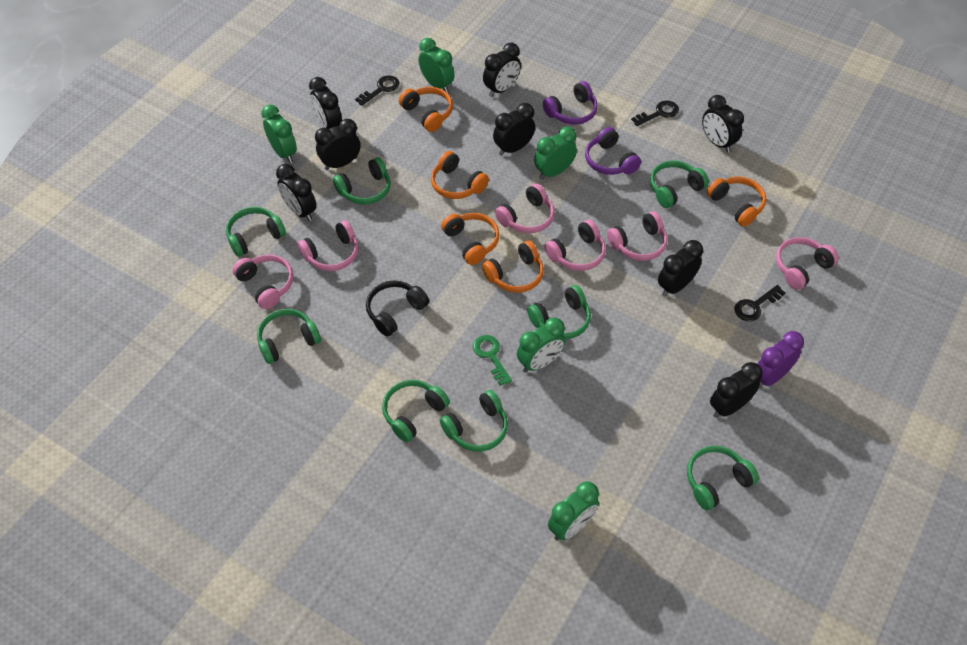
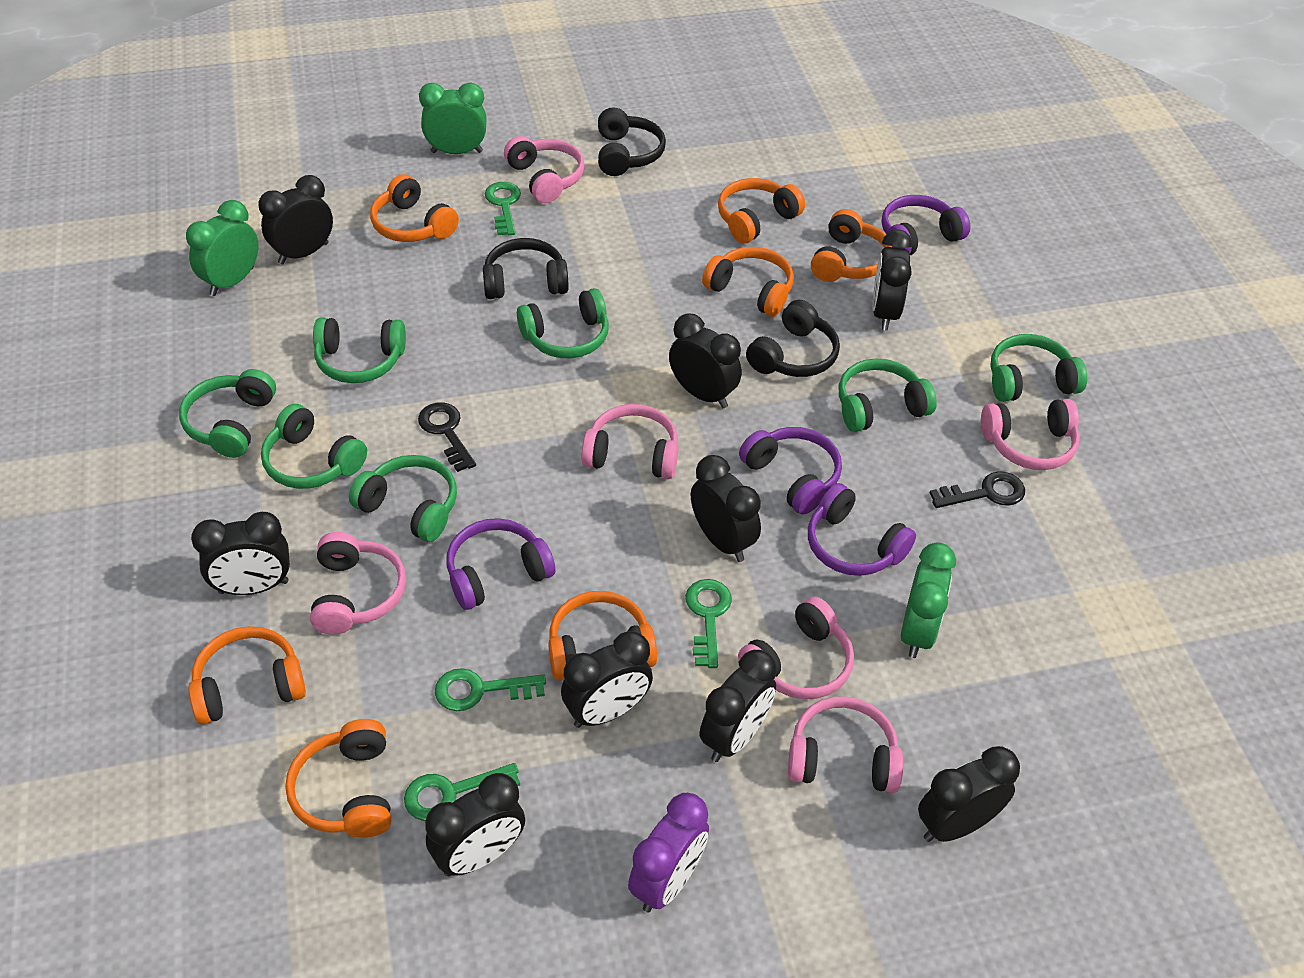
black clock: [276,164,317,221] [309,77,342,129] [315,119,361,170] [483,43,521,97] [493,103,535,156] [658,240,703,297] [702,95,744,153] [710,362,762,418] = 8 -> [191,512,290,595] [258,175,333,264] [425,773,525,876] [561,631,653,728] [669,313,742,408] [691,455,761,562] [700,650,777,762] [872,230,912,331] [918,746,1020,842] = 9
black headphones: [366,280,429,337] = 1 -> [483,238,569,299] [598,107,666,176] [746,300,840,377] = 3
black key: [355,75,400,106] [631,101,679,126] [734,285,785,321] = 3 -> [418,403,476,472] [930,471,1025,508] = 2
green clock: [261,105,297,163] [419,38,455,93] [517,317,565,373] [534,127,577,180] [548,481,599,541] = 5 -> [186,200,259,296] [419,82,486,154] [901,542,956,658] = 3
green headphones: [226,207,286,257] [257,309,321,364] [333,157,391,205] [382,380,450,442] [440,390,508,452] [527,285,591,339] [650,160,709,208] [687,446,759,510] = 8 -> [179,369,276,458] [261,404,367,489] [313,318,406,383] [349,455,457,542] [517,288,609,358] [839,359,937,432] [990,334,1087,402] = 7
green key: [473,335,512,386] = 1 -> [404,763,520,821] [435,668,546,711] [485,182,521,235] [685,579,732,668] = 4
orange headphones: [399,87,453,132] [431,151,489,199] [441,213,500,265] [482,241,544,293] [707,177,766,227] = 5 -> [188,626,306,724] [285,719,391,838] [370,174,459,242] [548,591,657,680] [702,247,794,317] [718,178,805,243] [811,209,892,282] = 7
purple headphones: [543,81,598,125] [585,127,641,175] = 2 -> [447,518,555,610] [739,427,842,515] [808,483,916,576] [882,195,970,255] = 4

